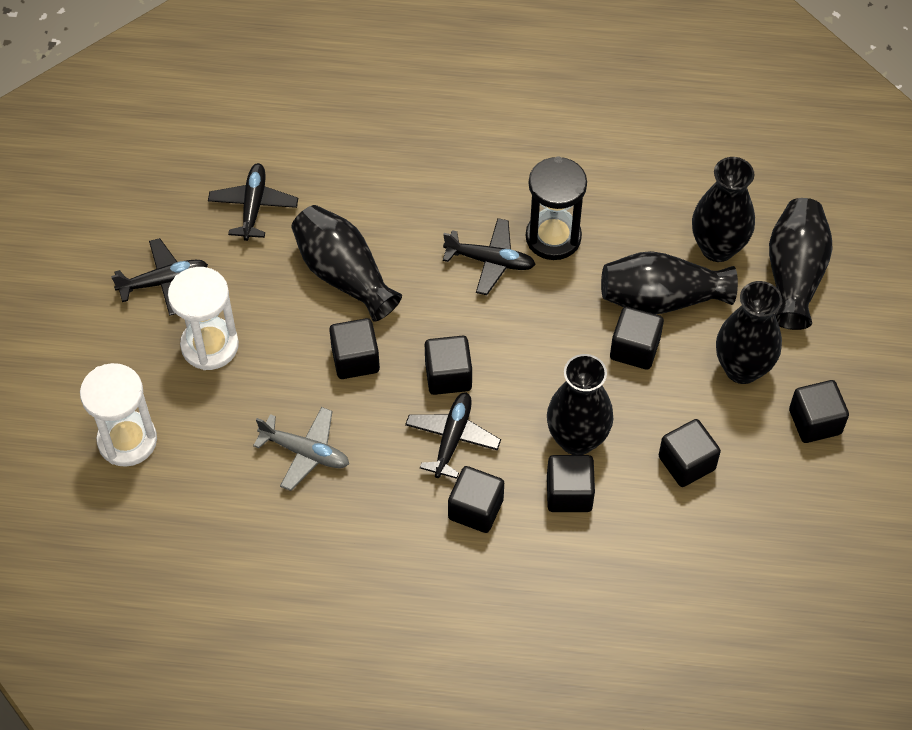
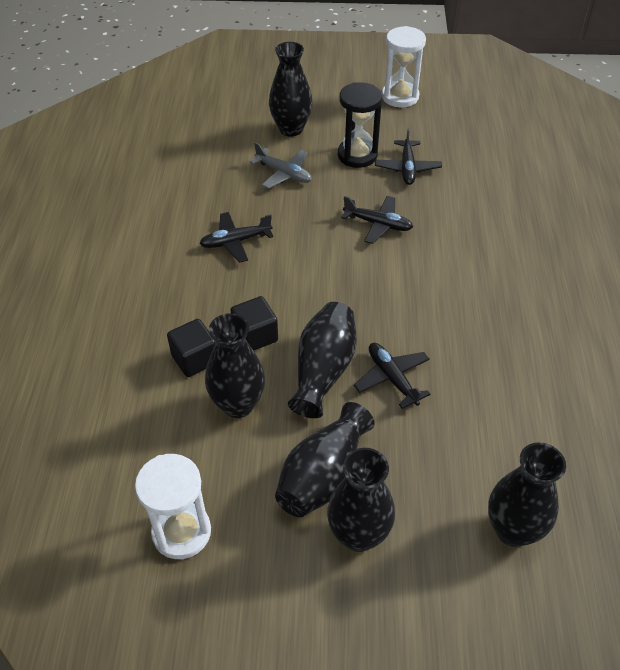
black cube: [329,318,380,379] [425,336,472,395] [448,466,504,533] [547,455,595,512] [610,306,664,370] [659,419,721,487] [789,380,849,443] = 7 -> [167,319,215,377] [231,296,278,351] = 2

